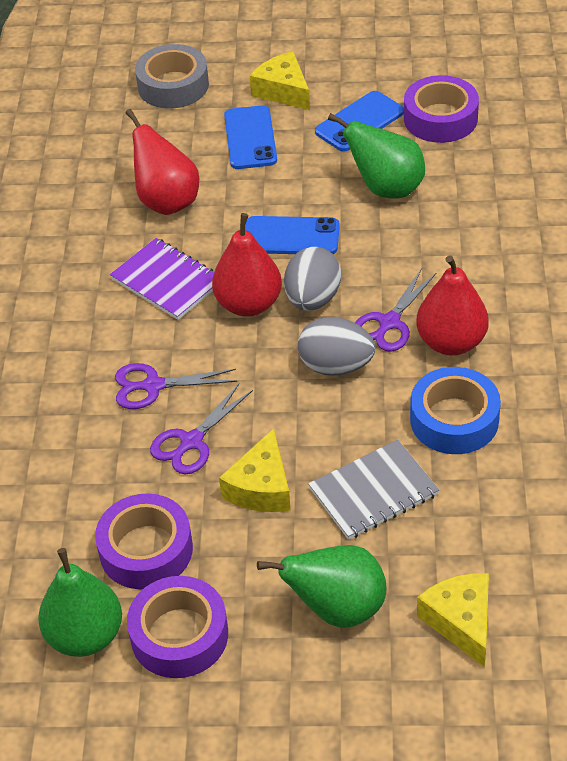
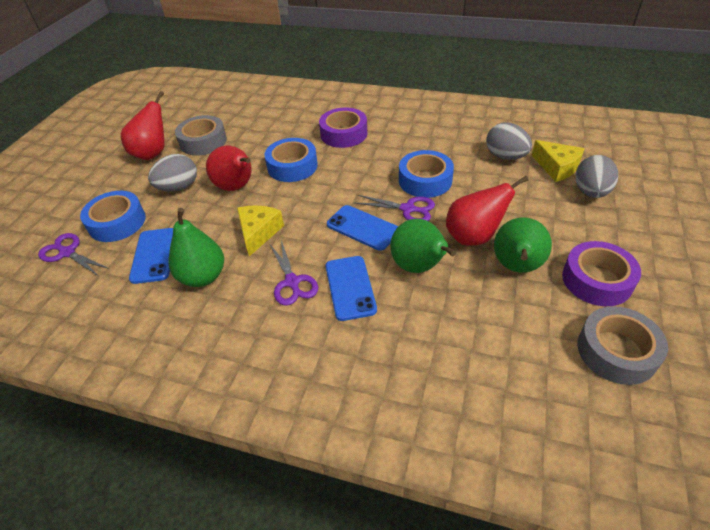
blue tape: [410,367,501,454] = 1 -> [80,191,146,242] [264,138,318,182] [399,150,454,198] = 3
grey egg: [284,247,341,311] [298,317,375,376] = 2 -> [148,154,197,192] [486,123,532,160] [575,155,618,198] = 3
grey notebook: [308,440,439,540] = 1 -> none = 0
grey tape: [135,44,209,109] = 1 -> [175,115,227,155] [577,306,668,385] = 2
purple notebook: [110,238,214,320] = 1 -> none = 0
purple tape: [95,493,193,590] [127,576,228,678] [404,75,479,143] = 3 -> [319,107,367,148] [562,241,641,306] = 2
yellow cheese: [219,428,291,512] [250,51,310,110] [417,573,489,667] = 3 -> [237,205,284,256] [532,140,585,182] = 2

